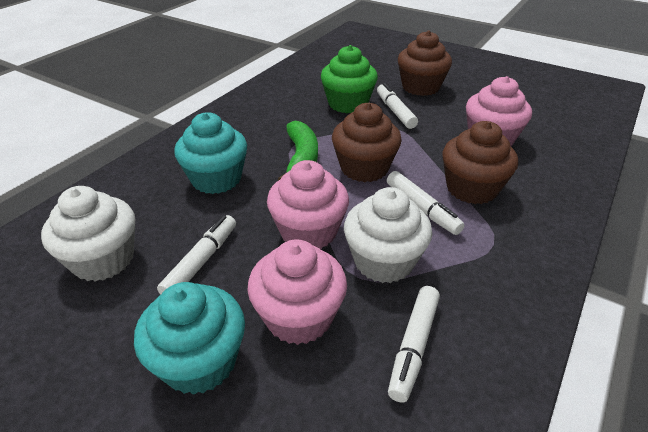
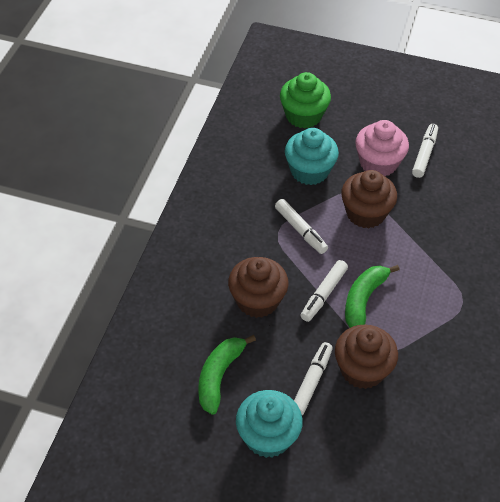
green banana: [278,121,318,181] = 1 -> [198,335,256,415] [345,265,400,328] = 2
pink cupcake: [247,239,347,345] [267,160,349,249] [466,76,532,146] = 3 -> [355,120,409,176] = 1
white cupcake: [41,186,135,281] [344,187,432,283] = 2 -> none = 0

